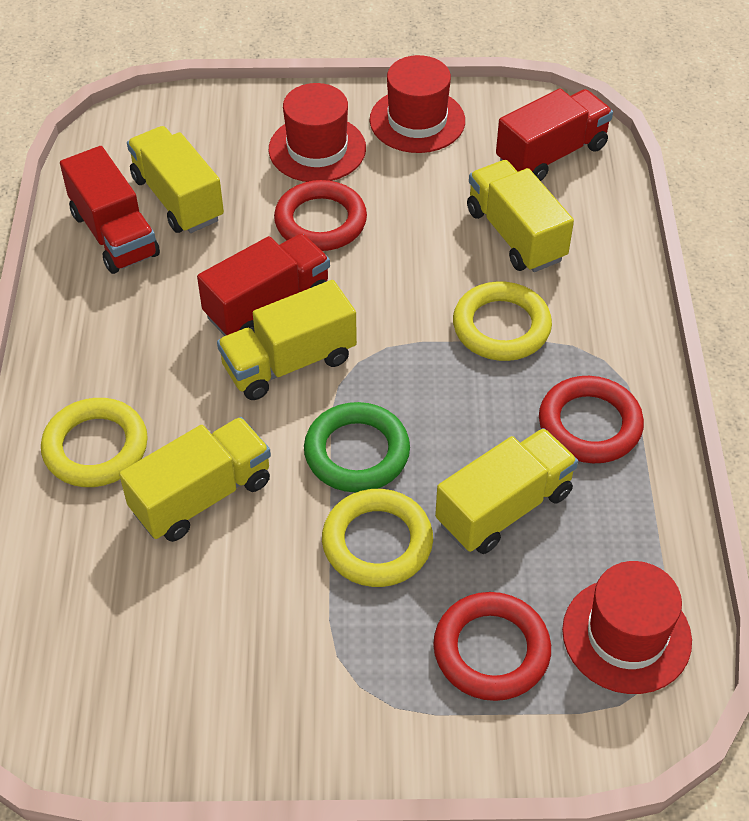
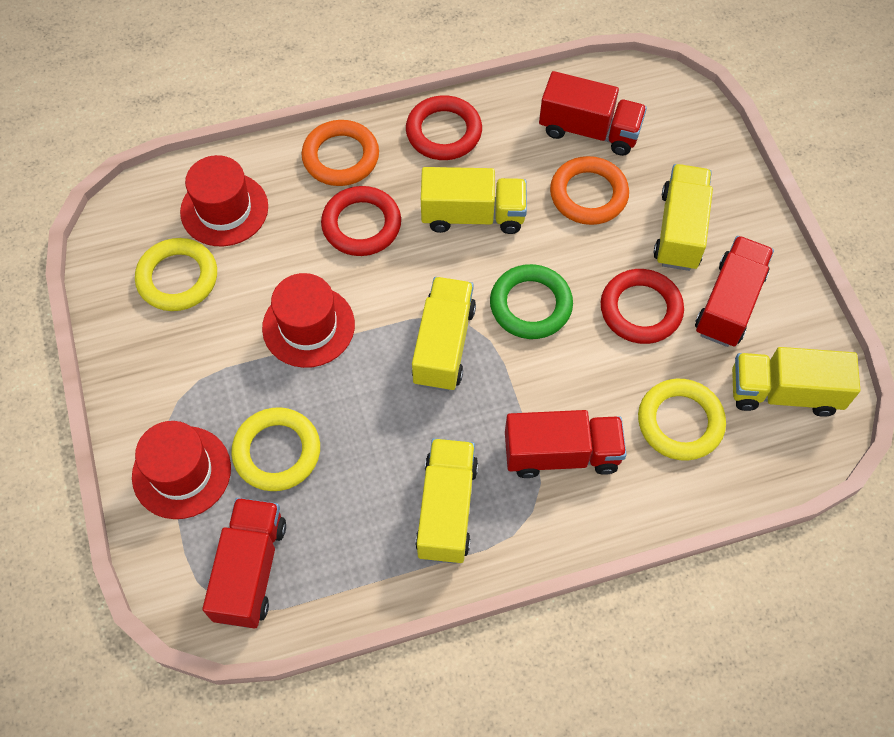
orange ring: none = 0 -> [302,120,379,186] [550,156,629,225] = 2
red truck: [60,146,160,274] [197,234,330,336] [496,89,613,181] = 3 -> [202,498,286,628] [505,410,627,478] [539,71,647,156] [695,236,774,347] = 4

